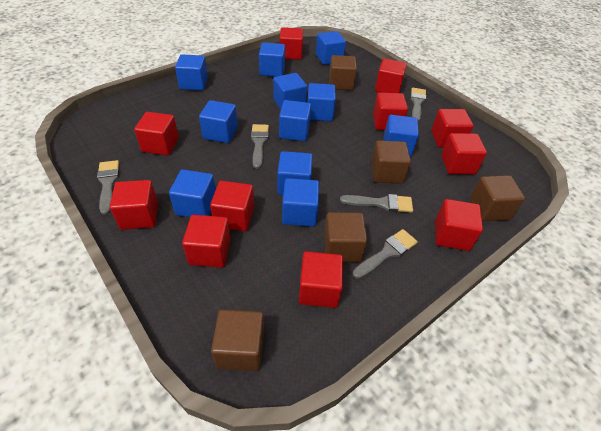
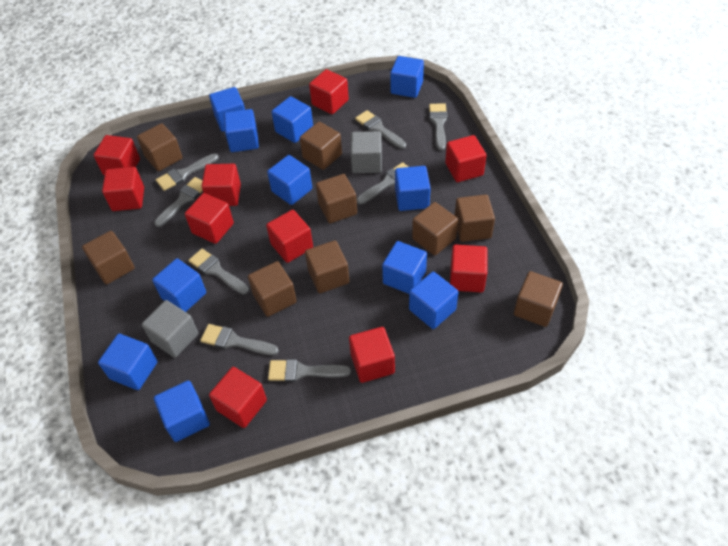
brown cube: [211,309,264,371] [324,212,367,262] [329,55,357,90] [371,140,411,184] [470,175,525,221] = 5 -> [82,231,135,284] [137,123,183,171] [248,261,297,317] [300,122,342,170] [305,240,350,293] [316,174,357,223] [412,202,458,256] [455,194,495,242] [514,271,563,327] = 9
grey brush: [97,160,119,215] [251,124,269,169] [340,194,413,213] [353,229,418,279] [410,87,426,122] = 5 -> [154,177,203,227] [156,153,219,191] [188,249,249,294] [200,324,279,355] [268,359,351,382] [355,110,406,149] [357,162,408,204] [429,103,448,150] = 8
grey cube: none = 0 -> [142,300,198,358] [351,131,382,173] = 2
red cube: [110,180,158,230] [134,112,179,156] [182,215,231,268] [210,181,254,231] [280,27,303,60] [299,251,343,308] [373,93,408,130] [375,59,407,93] [431,109,474,147] [435,199,483,251] [441,133,487,174] = 11 -> [94,135,140,175] [102,167,144,211] [185,193,234,244] [202,164,241,206] [209,367,267,428] [266,210,313,263] [309,69,349,114] [349,327,395,383] [445,135,487,182] [450,245,488,292] = 10

